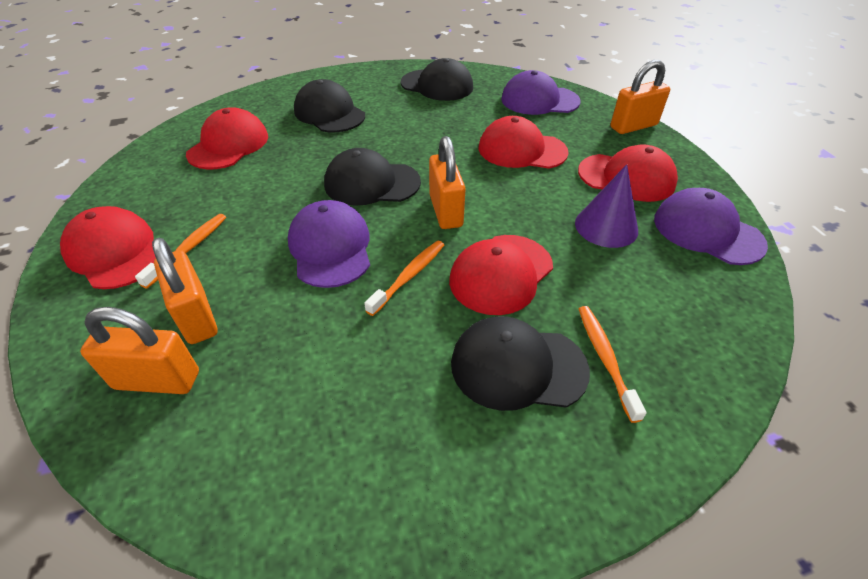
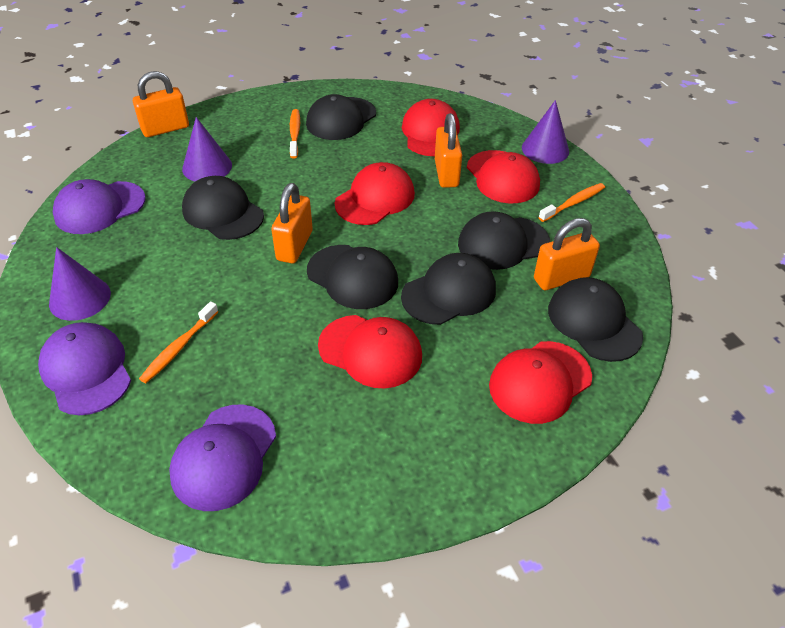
black cap: [294,79,365,132] [324,148,421,206] [401,58,473,101] [451,316,590,411] = 4 -> [182,176,264,240] [306,94,376,140] [307,245,398,309] [401,253,496,325] [458,211,550,270] [548,277,643,362] = 6
purple cone: [575,164,638,248] = 1 -> [49,247,111,321] [182,117,232,182] [522,100,569,164] = 3

